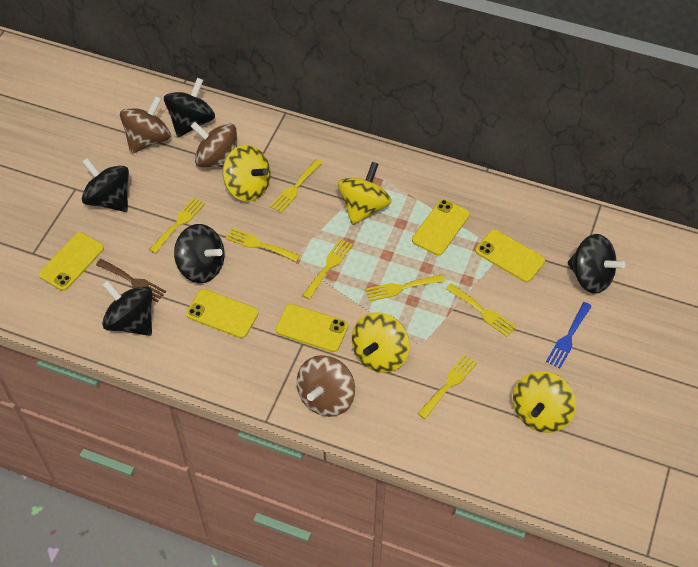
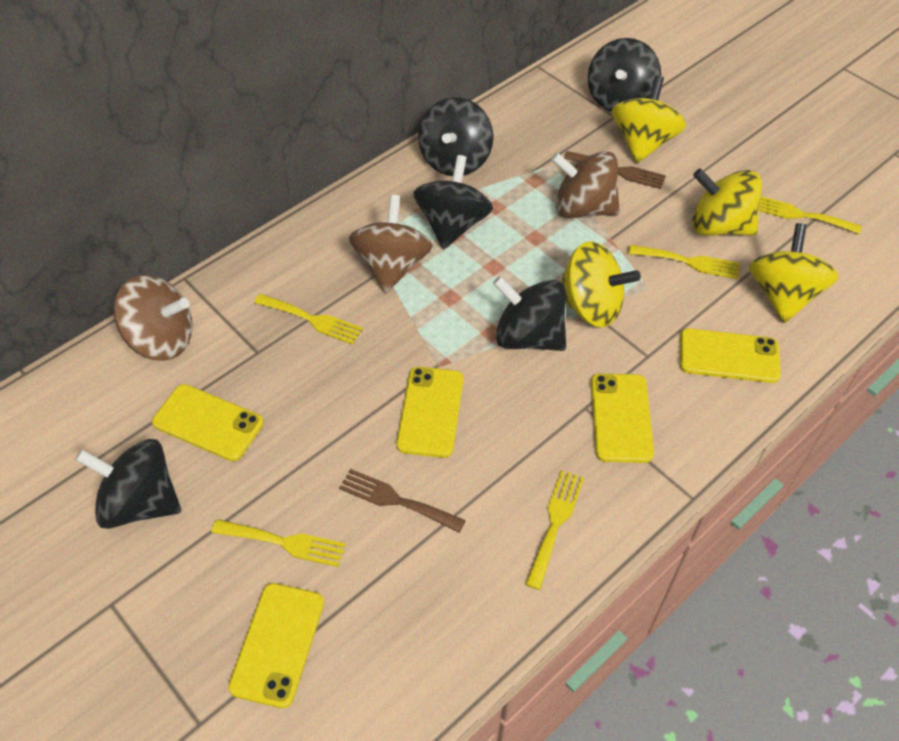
blue fork: [546,302,592,368] = 1 -> none = 0
brown fork: [96,259,166,302] = 1 -> [339,469,466,533] [564,151,666,189] = 2
yellow fork: [149,197,205,254] [225,228,300,262] [270,159,323,213] [302,239,353,300] [365,274,445,302] [418,354,477,419] [446,283,516,337] = 7 -> [211,519,346,567] [254,294,363,345] [525,470,584,590] [628,245,740,279] [759,196,862,234] = 5

